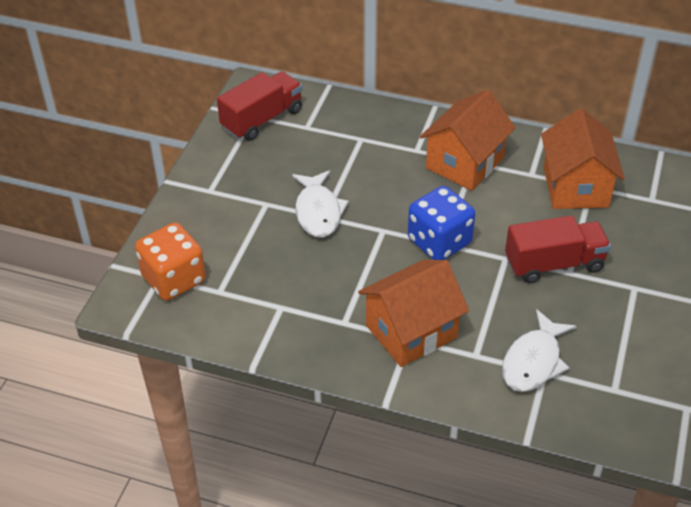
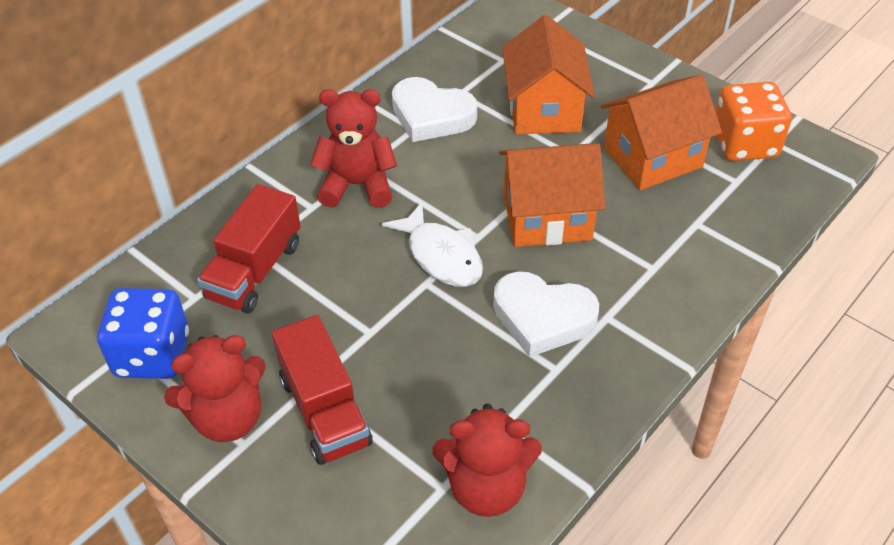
red teddy bear: none = 0 -> [164,335,266,442] [310,89,397,208] [432,403,542,517] = 3
white fish: [292,170,349,238] [502,309,577,392] = 2 -> [382,202,483,287] = 1
white heart: none = 0 -> [392,77,477,142] [493,271,599,357] = 2

